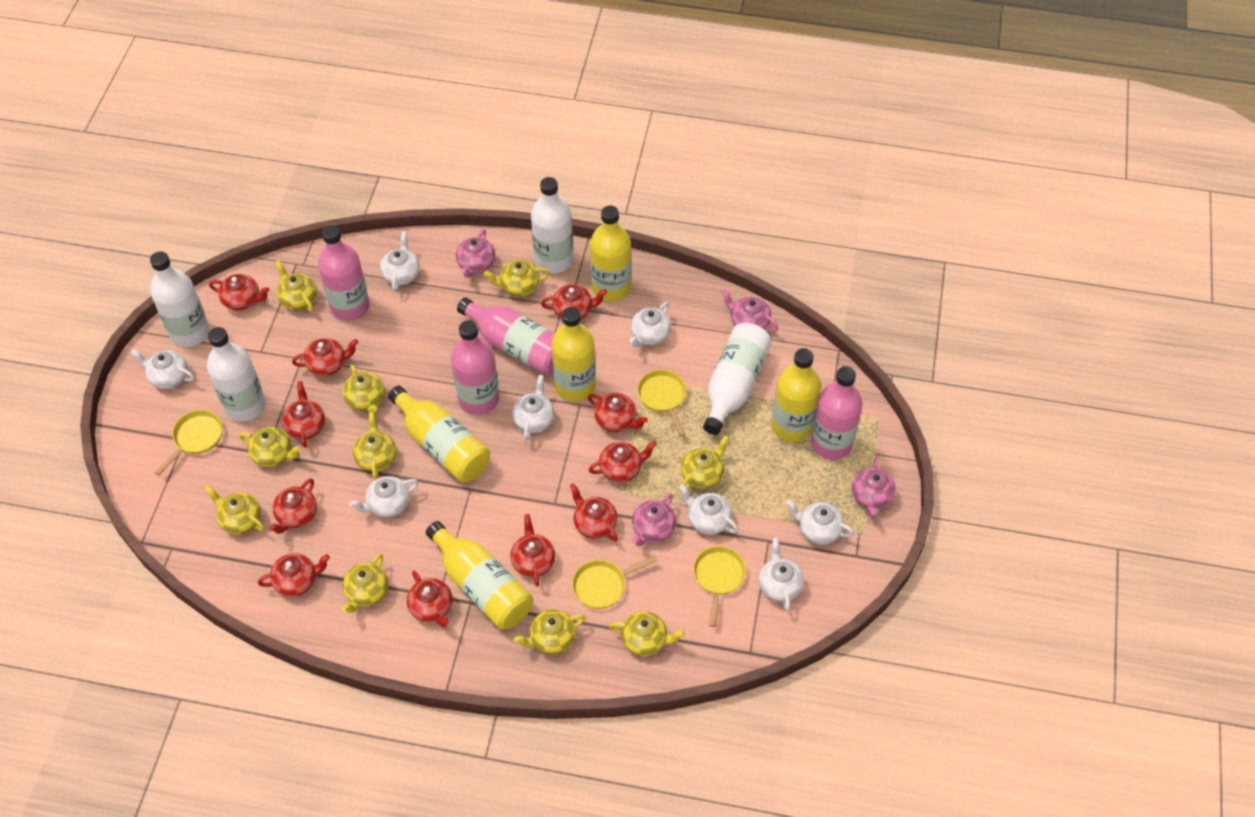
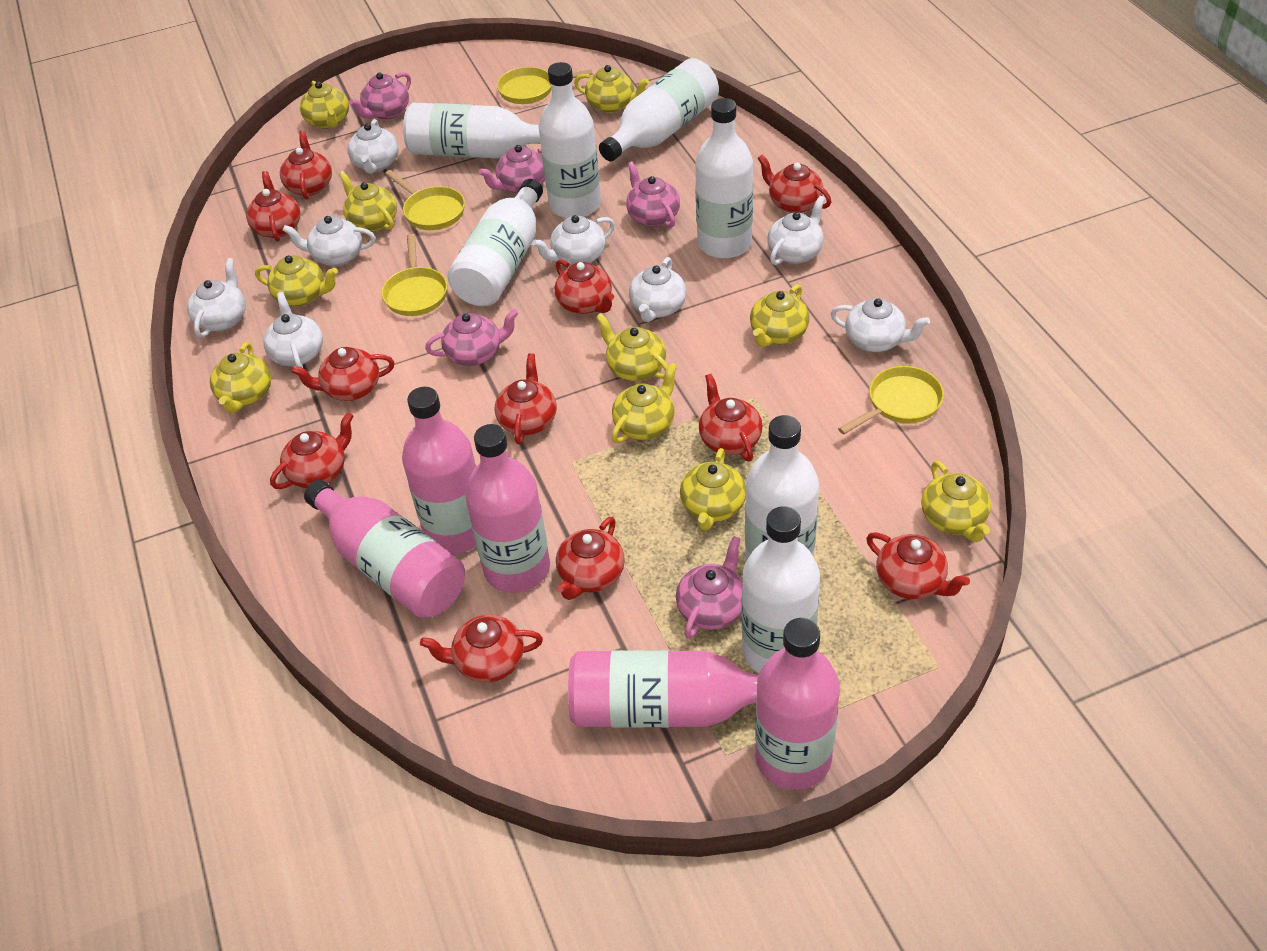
pink bottle: [318,225,370,321] [451,320,499,415] [457,297,555,375] [811,366,863,460] = 4 -> [304,480,465,618] [402,387,476,554] [465,424,550,593] [568,650,759,728] [755,618,840,790] = 5
pink teapot: [456,229,495,278] [632,493,676,547] [721,289,778,331] [852,458,896,517] = 4 -> [349,72,411,120] [425,309,519,366] [479,145,545,194] [626,161,680,228] [676,536,743,639] = 5
white bottle: [150,252,210,347] [207,327,265,422] [531,177,573,273] [703,323,771,435] = 4 -> [403,103,541,159] [447,179,543,306] [539,62,601,218] [599,58,719,162] [695,98,753,259] [742,506,820,673] [745,415,819,562] = 7
yellow bottle: [388,386,490,482] [426,521,533,630] [551,307,596,402] [590,206,631,302] [771,348,821,442] = 5 -> none = 0

